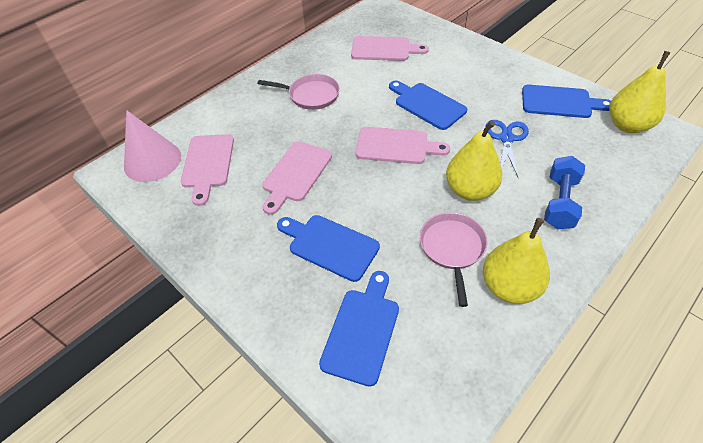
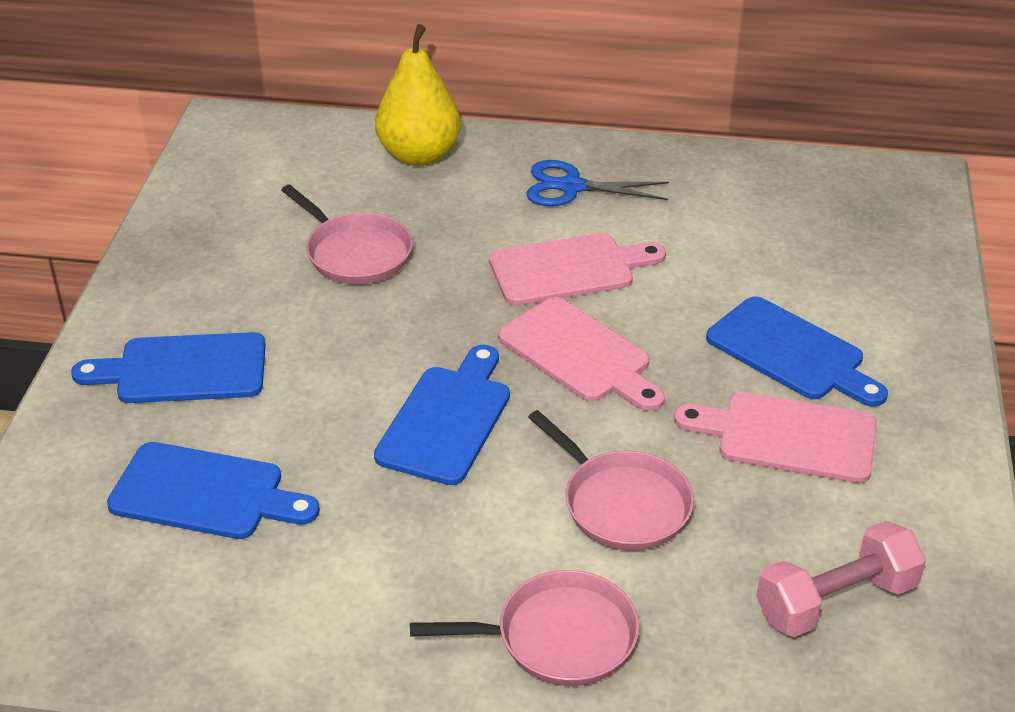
blue dumbbell: [544,156,585,229] = 1 -> none = 0
pink cone: [124,110,181,182] = 1 -> none = 0
pink cutting board: [181,134,234,206] [262,141,332,215] [351,36,429,61] [356,127,450,164] = 4 -> [489,233,666,306] [498,297,665,411] [674,392,877,483] = 3
pink dumbbell: none = 0 -> [756,521,926,637] = 1
pink pan: [257,74,340,110] [420,212,488,307] = 2 -> [281,185,413,284] [410,570,639,686] [528,410,694,551] = 3
yellow pear: [446,120,502,201] [483,218,550,304] [609,51,671,133] = 3 -> [375,24,461,166] = 1

